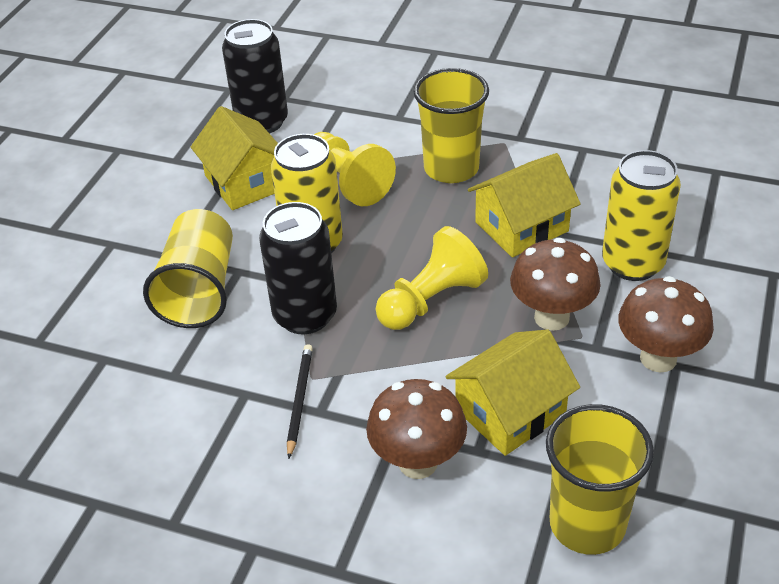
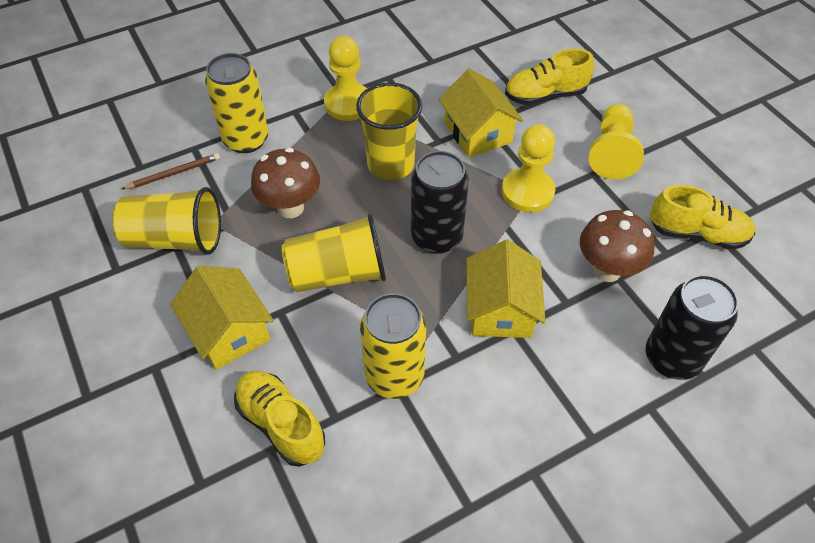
black pencil: [287,344,313,459] = 1 -> none = 0
brown mushroom: [366,379,467,479] [510,238,601,331] [618,276,714,372] = 3 -> [251,148,320,218] [580,210,655,282] = 2
brown pencil: none = 0 -> [122,153,220,189] = 1
yellow pawn: [314,132,396,206] [376,226,488,330] = 2 -> [324,36,367,121] [502,125,555,212] [589,104,644,180] = 3
yellow shoe: none = 0 -> [234,371,325,467] [505,48,594,105] [650,185,755,250] = 3

